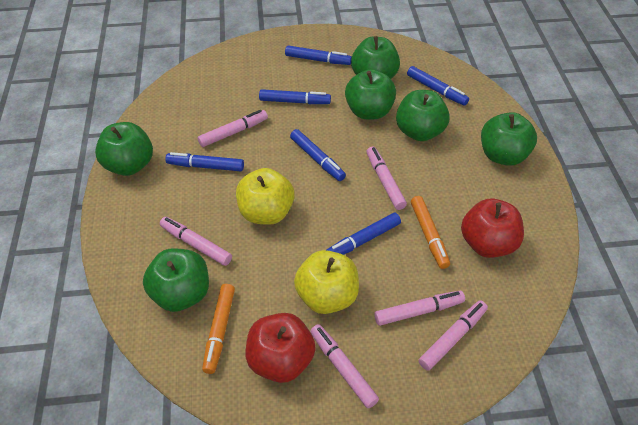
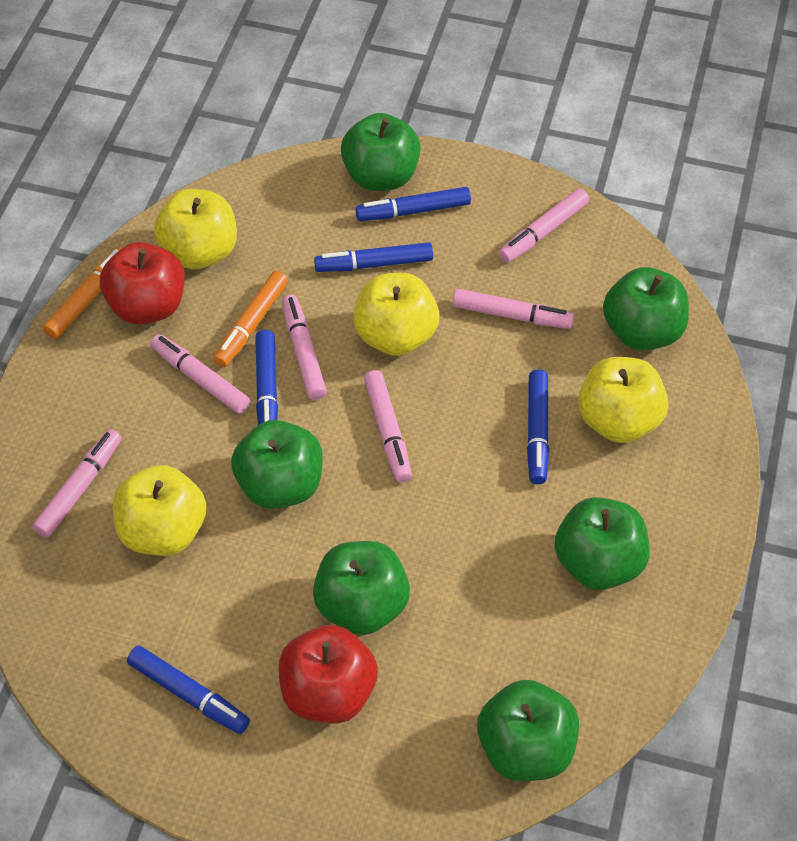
blue marker: [165,152,244,171] [259,89,331,104] [285,45,352,65] [290,129,346,181] [327,213,401,255] [407,66,469,106] = 6 -> [127,646,250,734] [255,330,278,425] [314,242,433,272] [355,187,471,221] [527,370,550,484] = 5
yellow apple: [236,168,295,225] [294,250,359,314] = 2 -> [113,465,206,556] [154,189,237,269] [353,273,439,356] [578,357,668,443] = 4

